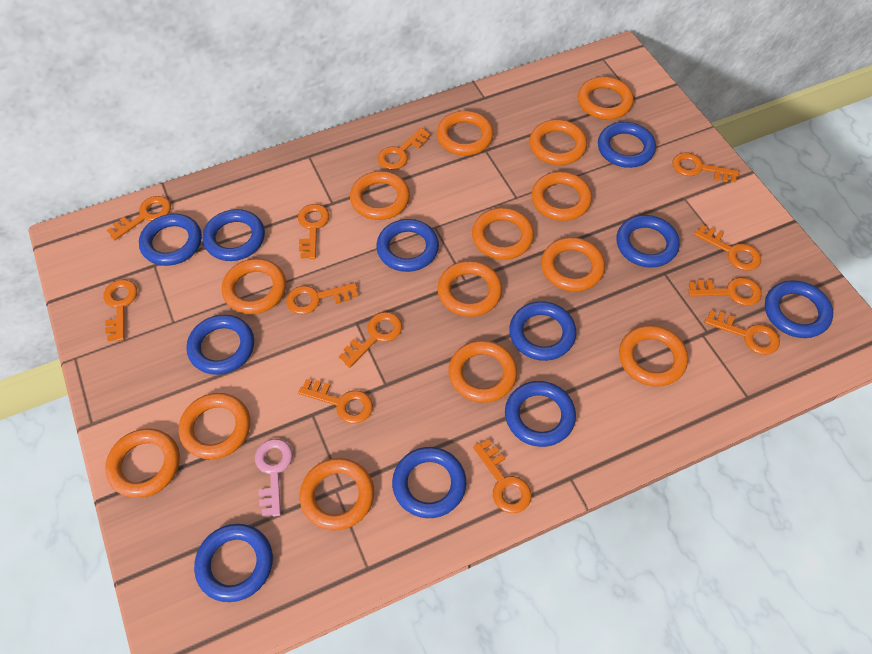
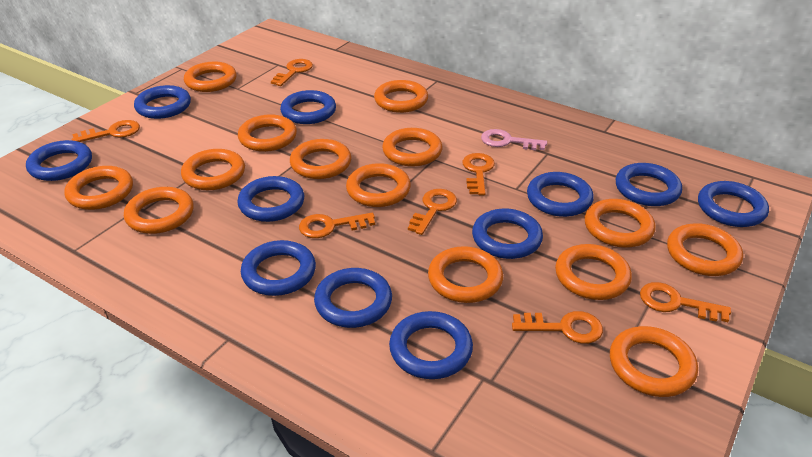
orange key: [103,280,137,341] [107,196,171,241] [286,283,358,314] [298,204,329,259] [298,379,373,424] [339,312,402,368] [378,128,431,170] [473,439,532,513] [672,152,739,183] [688,277,762,306] [694,225,761,271] [704,310,780,355] = 12 -> [72,120,140,142] [271,59,313,86] [299,213,375,238] [408,189,457,235] [463,153,495,195] [512,311,603,344] [640,282,731,322] = 7

